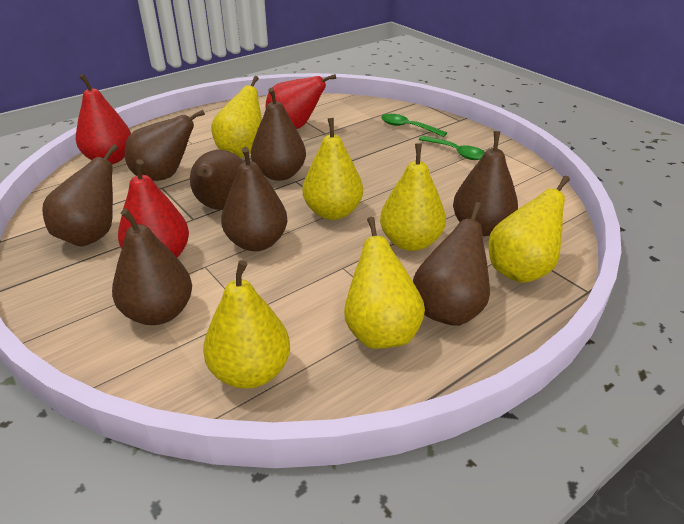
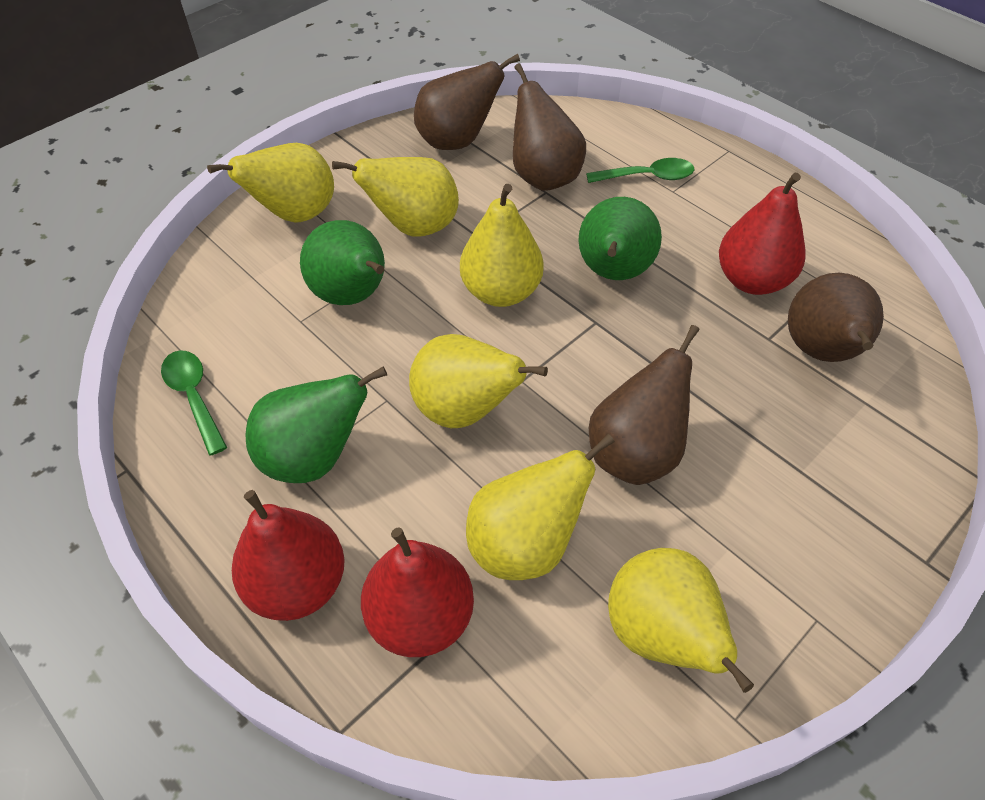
brown pear: [42,144,118,247] [112,208,192,325] [125,110,205,181] [190,150,244,210] [221,147,287,251] [251,88,306,181] [413,202,490,326] [453,131,518,236] = 8 -> [414,54,520,150] [513,63,586,191] [589,325,700,485] [788,273,884,362] = 4
green pear: none = 0 -> [245,366,387,483] [300,220,385,305] [578,197,662,280] = 3

